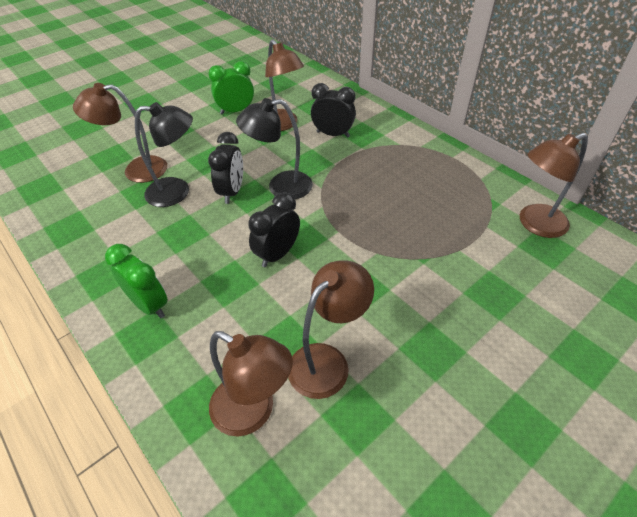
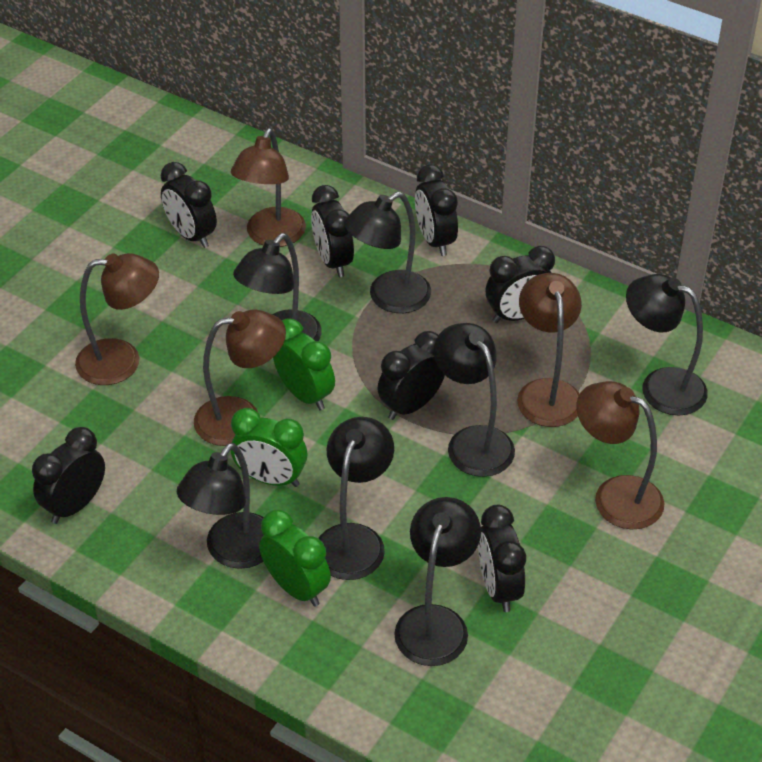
black clock: [208,132,243,204] [248,192,300,267] [311,83,356,138] = 3 -> [32,427,105,524] [161,162,217,248] [311,185,354,277] [378,331,445,420] [415,165,458,256] [478,505,526,612] [486,246,555,323] = 7
black lamp: [135,102,193,207] [236,98,313,199] = 2 -> [177,443,264,569] [233,233,322,341] [319,417,394,580] [344,192,431,313] [394,497,481,666] [434,323,515,477] [626,274,708,415] = 7
green clock: [105,244,168,318] [208,61,254,115] = 2 -> [231,408,307,487] [259,510,331,607] [273,318,335,411] = 3

